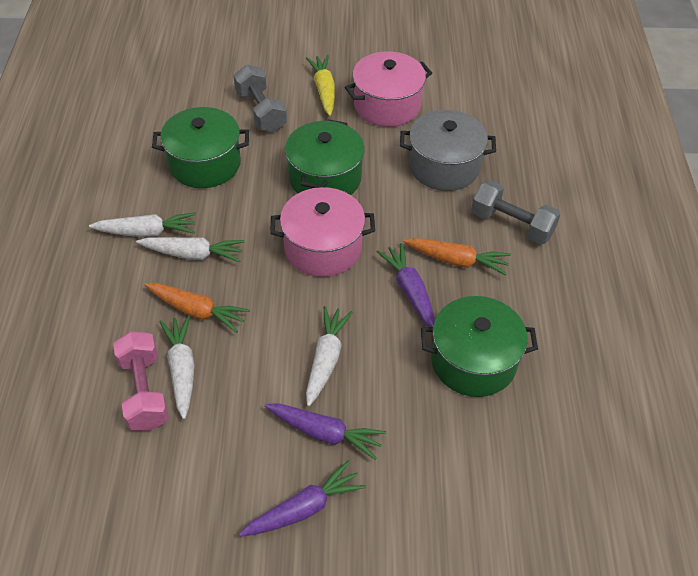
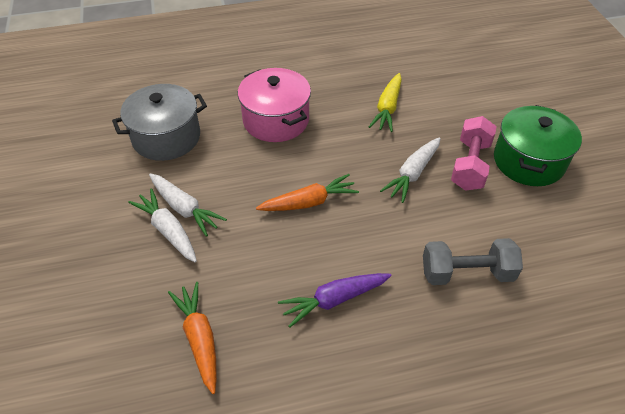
green pot: [152,107,249,188] [285,119,365,195] [421,296,538,397] = 3 -> [494,105,582,186] = 1
grey dumbbell: [233,65,287,132] [471,180,560,245] = 2 -> [423,238,523,285] = 1
pink pot: [271,187,375,277] [345,51,432,127] = 2 -> [238,68,311,142] = 1
purple carrot: [239,460,366,537] [265,403,386,460] [376,243,435,327] = 3 -> [278,273,392,328] = 1
white carrot: [89,212,196,237] [136,237,245,262] [159,316,194,419] [306,306,353,406] = 4 -> [128,188,197,262] [149,173,227,237] [380,137,440,203] = 3

